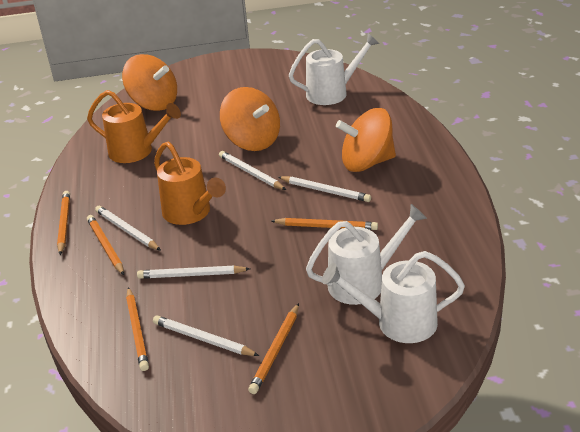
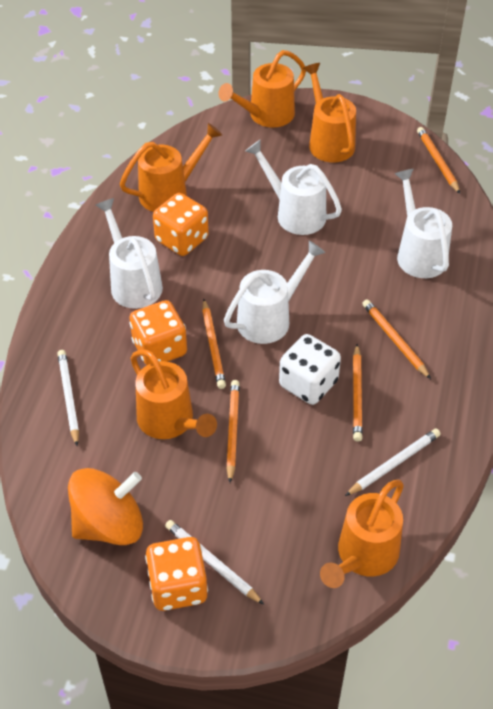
orange dice: none = 0 -> [129,300,187,365] [145,537,208,611] [153,193,209,256] = 3
orange spinning top: [122,54,177,111] [220,87,280,151] [336,108,396,172] = 3 -> [68,468,143,545] = 1
orange watering can: [87,90,181,163] [154,142,226,225] = 2 -> [120,123,222,212] [130,350,217,439] [218,50,306,128] [303,63,356,162] [320,480,404,588] = 5
white dice: none = 0 -> [279,334,341,405] = 1
white pencil: [95,206,161,250] [137,266,250,279] [153,315,259,356] [219,151,286,190] [278,176,371,202] = 5 -> [57,350,79,446] [165,520,264,605] [345,429,441,496] = 3
white watering can: [289,33,380,105] [306,204,427,305] [322,251,465,343] = 3 -> [96,198,163,309] [224,240,325,344] [246,140,342,235] [394,169,452,278] = 4

